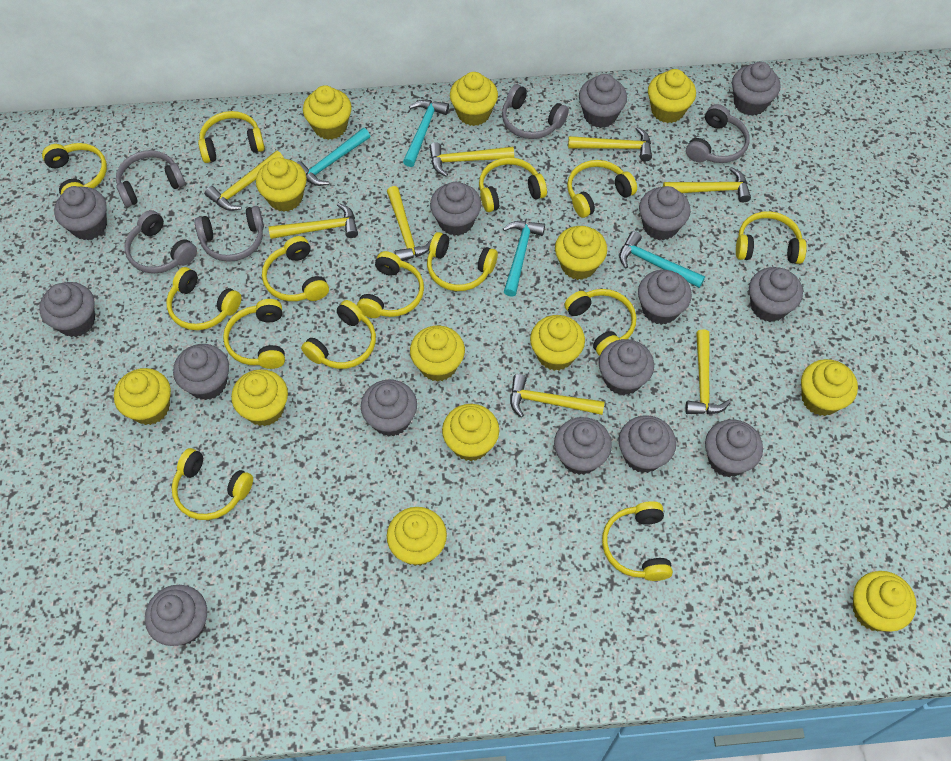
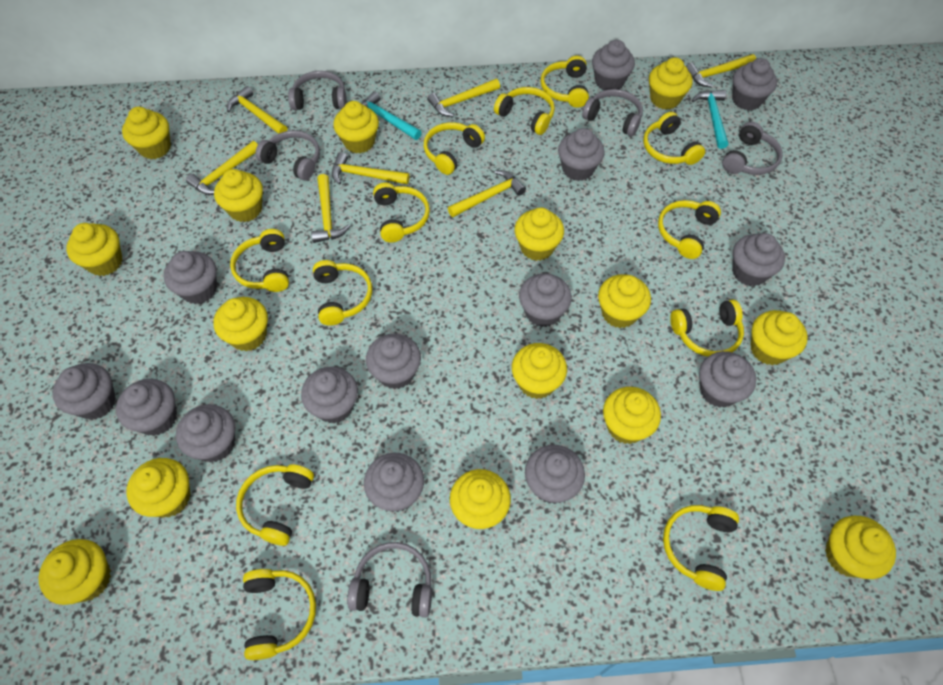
grey cupcake: [39,282,95,337] [54,186,107,240] [145,585,207,646] [173,344,229,400] [361,380,417,437] [430,182,481,236] [554,417,612,475] [579,74,627,128] [599,339,654,395] [618,415,676,473] [638,270,692,325] [639,186,691,240] [705,419,763,477] [732,62,780,116] [749,267,803,322] = 15 -> [52,363,116,420] [116,379,177,436] [164,251,217,304] [176,404,235,462] [301,367,358,423] [364,453,424,512] [366,334,421,389] [519,273,572,327] [525,445,585,504] [558,128,605,181] [592,40,635,90] [699,351,756,408] [732,58,777,110] [732,233,785,286] = 14
turquoise hammer: [297,128,370,186] [403,100,449,167] [503,221,545,297] [619,231,705,288] = 4 -> [361,91,422,140] [692,90,728,149] = 2
yellow cupcake: [114,368,171,425] [231,369,288,426] [256,157,307,212] [303,85,352,140] [387,507,447,566] [410,326,465,382] [442,404,499,461] [450,72,498,126] [530,315,585,371] [555,226,607,280] [648,69,696,123] [801,359,858,416] [853,571,916,632] = 13 -> [38,539,111,605] [66,223,123,276] [122,107,171,159] [126,458,191,518] [213,297,268,351] [214,169,263,222] [333,101,379,153] [450,469,511,529] [512,343,567,399] [514,208,564,261] [598,274,651,328] [603,387,661,444] [649,57,693,110] [751,310,808,365] [825,516,896,579] = 15
yellow hammer: [205,151,284,211] [269,203,358,239] [387,186,432,261] [429,142,514,177] [510,374,605,418] [568,127,652,161] [663,167,751,202] [685,329,731,414] = 8 -> [186,141,258,195] [227,86,287,134] [311,174,350,243] [332,152,410,185] [427,79,500,117] [448,170,526,217] [686,54,756,87] = 7
yellow headphones: [42,143,107,195] [166,267,242,330] [172,448,253,520] [198,111,265,163] [223,299,285,369] [262,236,329,301] [301,300,376,369] [357,251,424,318] [427,232,498,291] [479,157,547,212] [564,289,636,356] [567,160,637,218] [602,501,673,581] [736,211,807,264] = 14 -> [230,229,289,292] [236,464,314,546] [243,569,316,660] [313,260,372,326] [373,183,430,243] [424,122,485,175] [494,87,555,135] [540,56,589,108] [643,112,705,165] [658,200,721,259] [663,505,739,591] [670,299,744,357] = 12

